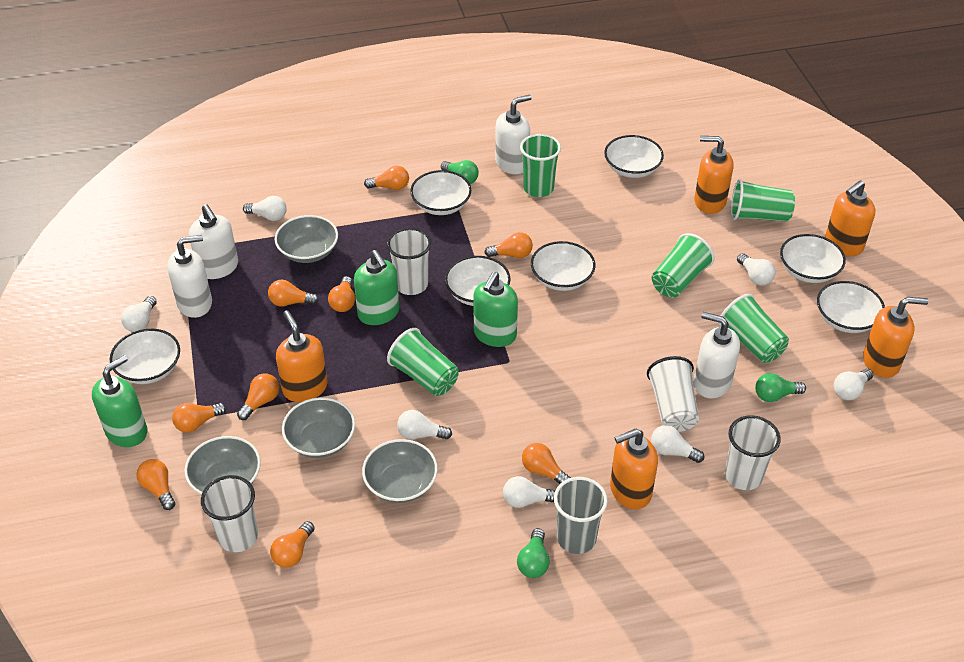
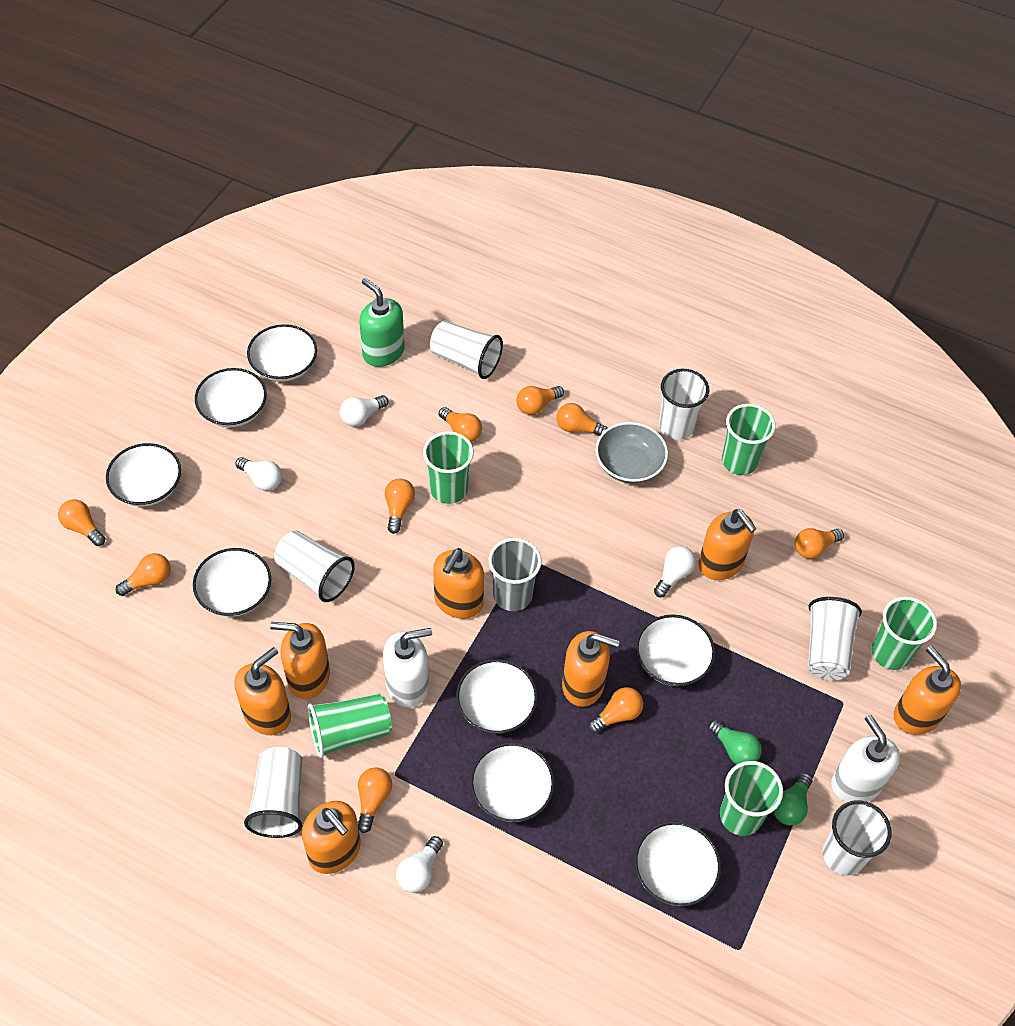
green light bulb: [441,160,479,184] [517,528,550,578] [755,373,806,402] = 3 -> [708,720,762,765] [773,773,812,826] = 2
green soap dispenser: [92,355,148,447] [354,250,400,325] [473,272,518,347] = 3 -> [359,278,405,367] = 1
grey bowl: [185,436,261,495] [275,215,338,263] [282,397,355,458] [362,439,438,503] = 4 -> [596,422,668,483] = 1
orange soap dispenser: [276,310,327,402] [610,428,658,509] [694,136,733,214] [825,180,875,256] [863,297,928,378] = 5 -> [234,647,291,735] [270,622,330,699] [302,801,361,874] [433,548,484,619] [562,631,620,707] [698,509,757,580] [894,646,961,735] = 7
white bowl: [110,329,180,384] [410,170,471,215] [445,256,511,306] [531,241,595,291] [604,135,664,178] [780,234,846,283] [817,281,885,333] = 7 -> [106,443,181,507] [193,548,271,617] [195,368,267,427] [247,324,317,382] [456,659,538,734] [470,743,555,823] [634,822,721,907] [636,615,715,686] = 8
white cup: [201,475,258,552] [387,228,431,295] [647,356,699,432] [725,415,781,490] = 4 -> [244,747,303,838] [274,531,355,602] [430,321,503,379] [659,369,709,440] [808,597,862,680] [822,800,891,876] = 6
white light bulb: [121,296,157,332] [243,196,287,221] [397,410,452,440] [503,476,556,508] [651,425,704,463] [737,253,776,286] [834,369,874,400] = 7 -> [235,457,282,491] [340,395,388,426] [396,836,443,893] [654,546,696,597] = 4
white soap dispenser: [167,235,212,318] [189,204,238,279] [495,94,532,174] [694,312,740,399] = 4 -> [383,628,432,708] [831,715,900,802] = 2

